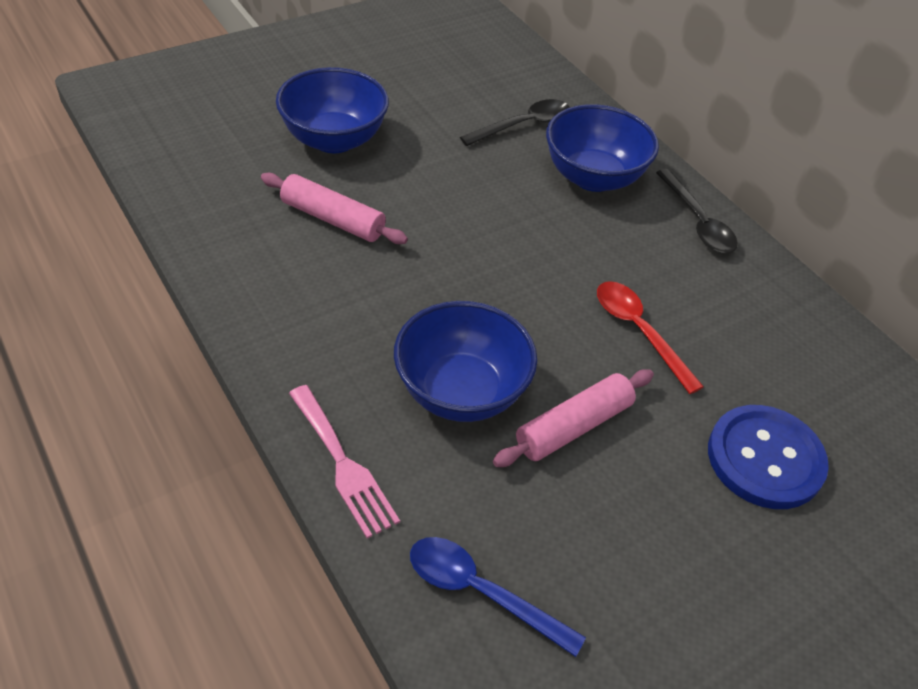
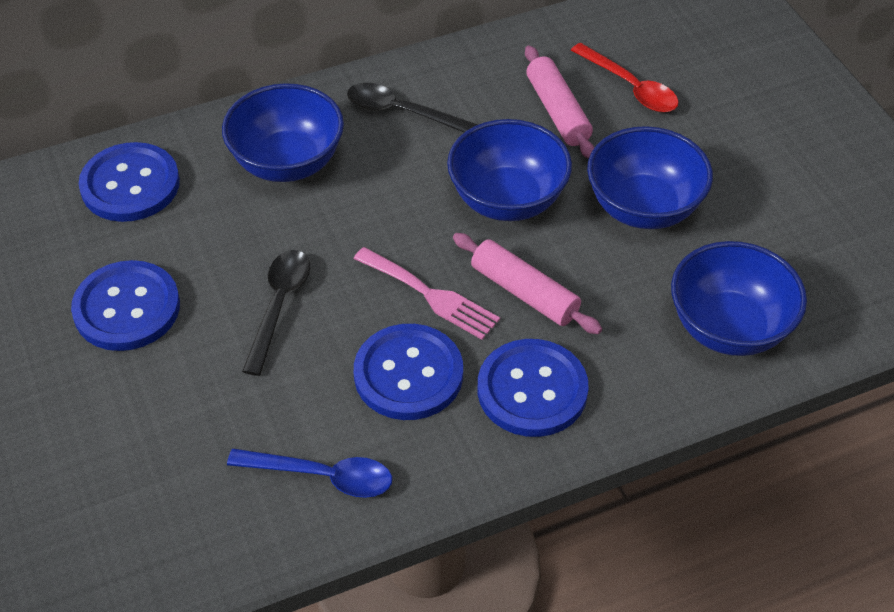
blue bowl: [276,67,389,153] [394,301,537,422] [546,104,659,192] = 3 -> [222,83,344,182] [447,119,572,221] [587,126,713,229] [671,241,807,356] = 4
blue button: [708,405,829,509] = 1 -> [71,260,180,351] [79,142,180,222] [354,324,463,420] [478,339,589,437] = 4

